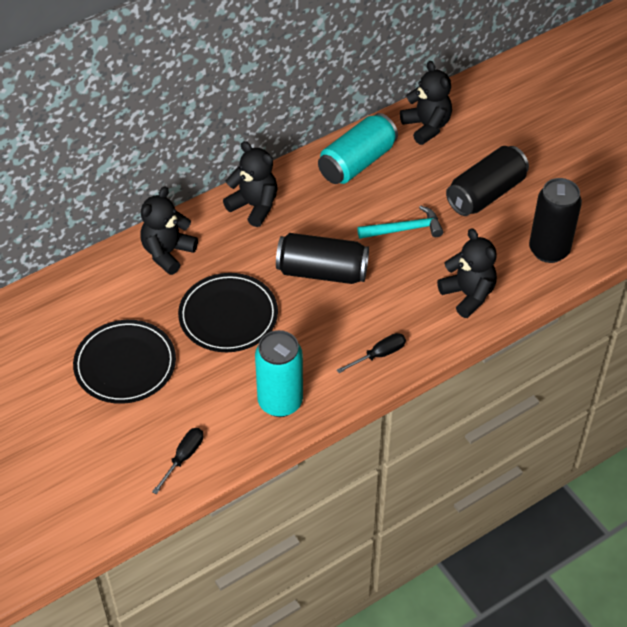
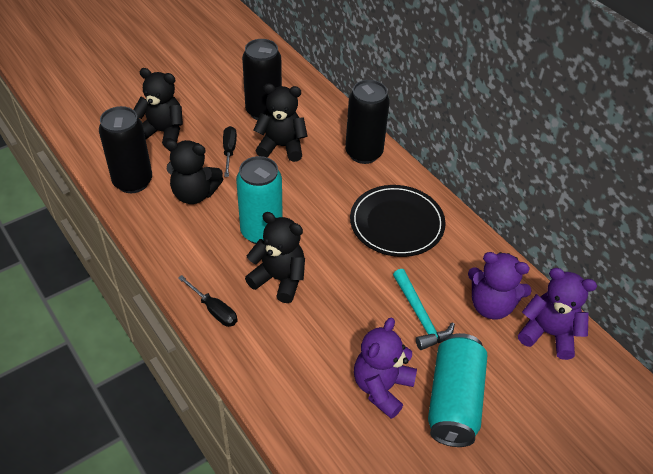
black plate: [73,320,176,404] [178,273,278,352] = 2 -> [350,185,446,257] = 1
purple teddy bear: none = 0 -> [354,317,417,419] [468,252,532,320] [518,268,597,360] = 3

